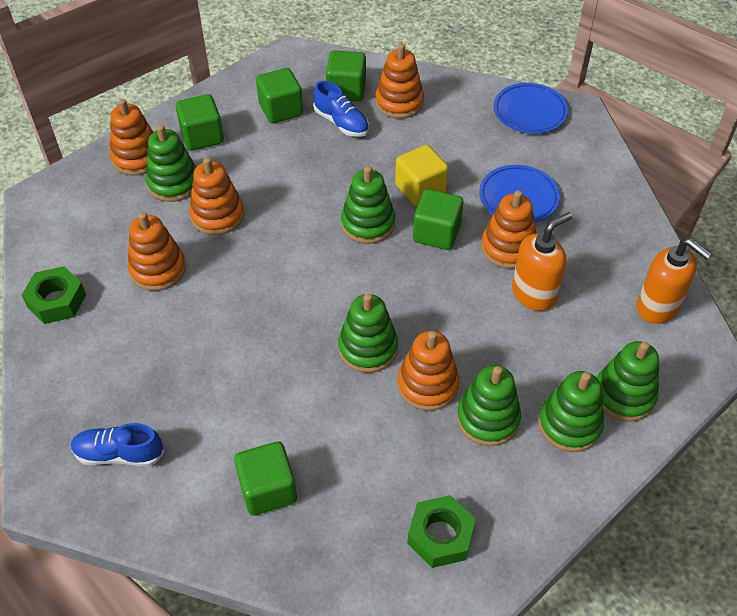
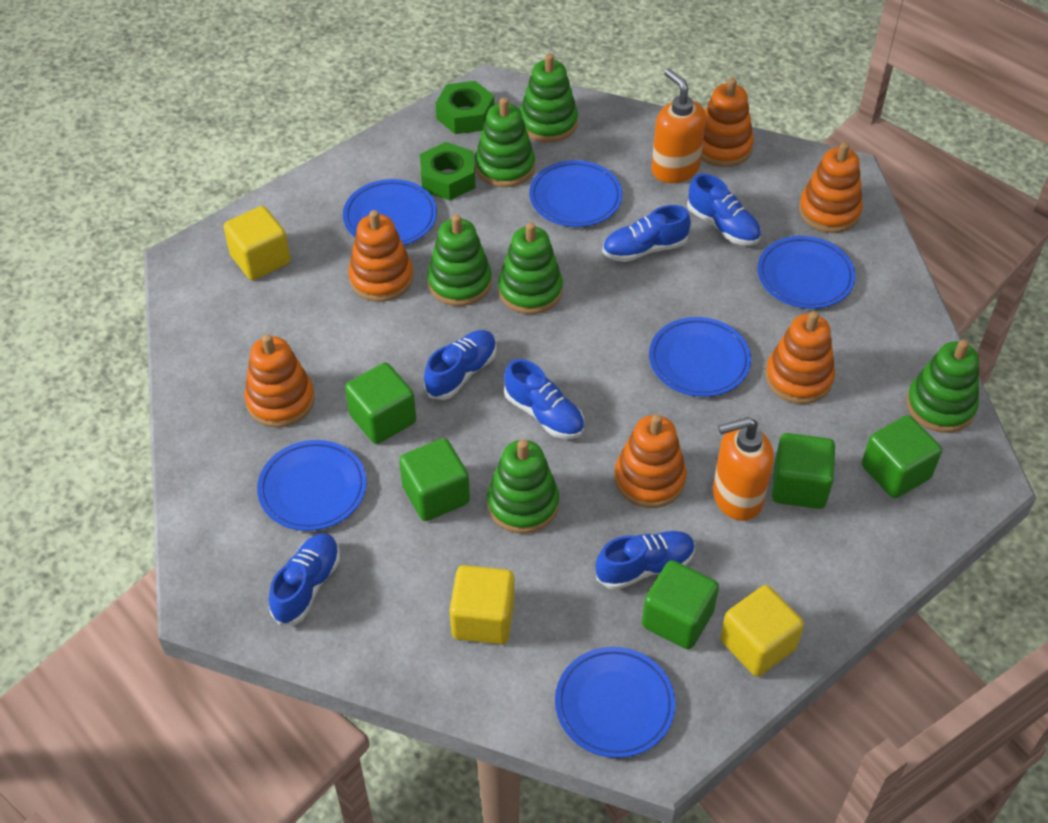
blue plate: [479,165,560,223] [494,83,568,134] = 2 -> [257,440,366,531] [343,179,437,245] [529,160,622,227] [555,647,675,758] [649,317,751,397] [757,236,856,309] = 6
blue shoe: [71,423,164,466] [313,81,369,137] = 2 -> [269,533,340,626] [424,330,497,400] [504,359,584,439] [596,531,695,590] [602,205,691,262] [687,173,761,245] = 6
yellow cube: [395,145,449,206] = 1 -> [224,206,291,280] [450,565,515,644] [720,585,804,677] = 3

